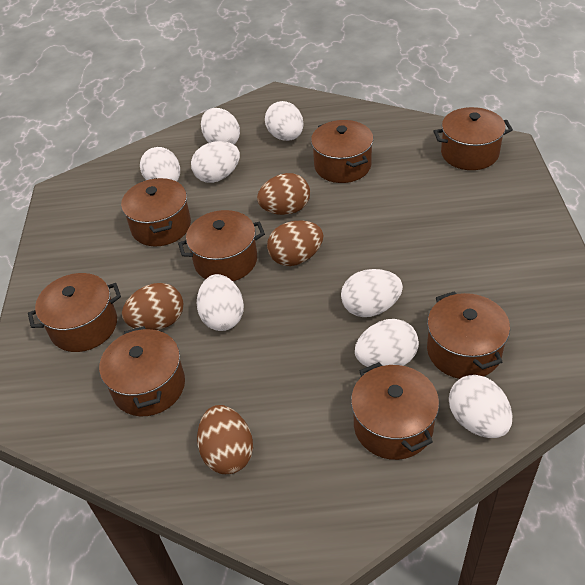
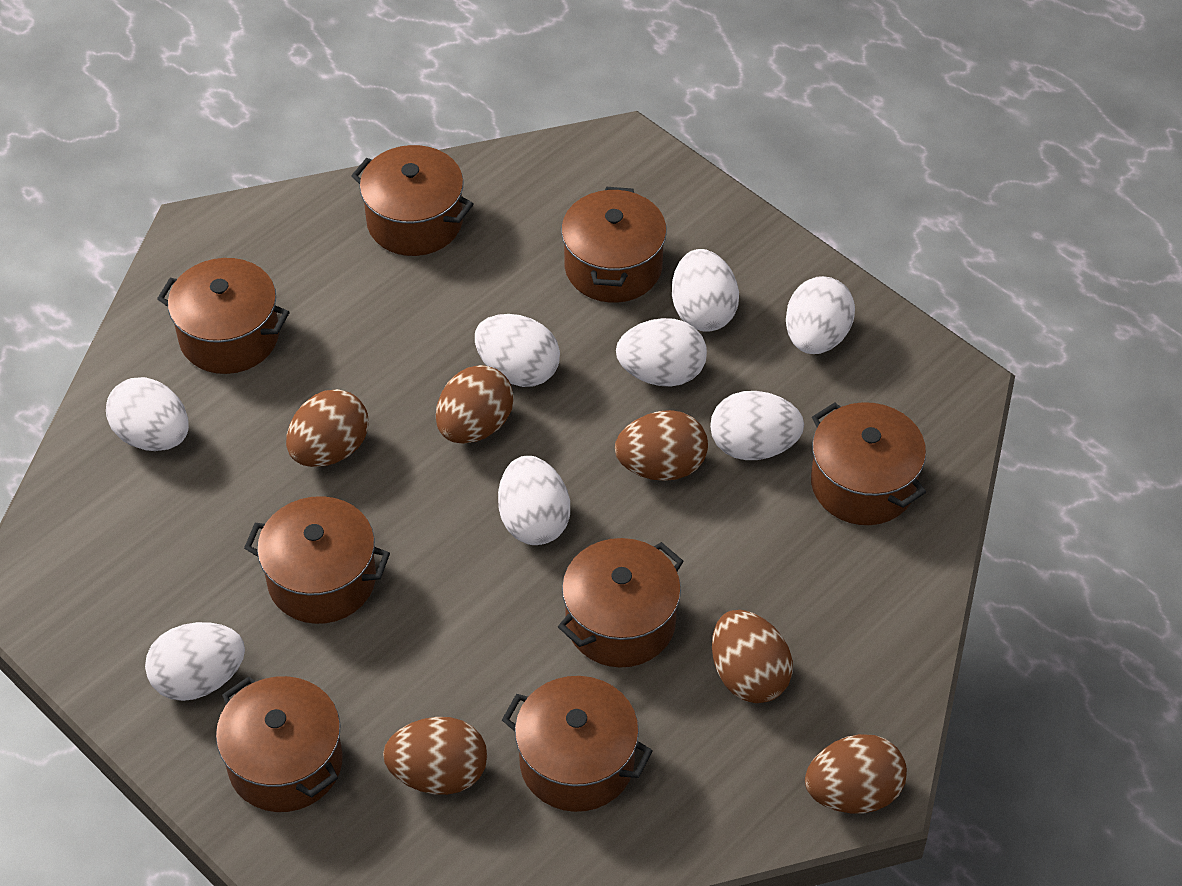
brown egg: [122,283,183,330] [197,405,253,474] [257,173,310,215] [267,221,323,266] = 4 -> [286,389,368,467] [383,717,487,795] [436,365,514,444] [615,410,708,481] [712,610,793,703] [805,734,907,813] = 6

